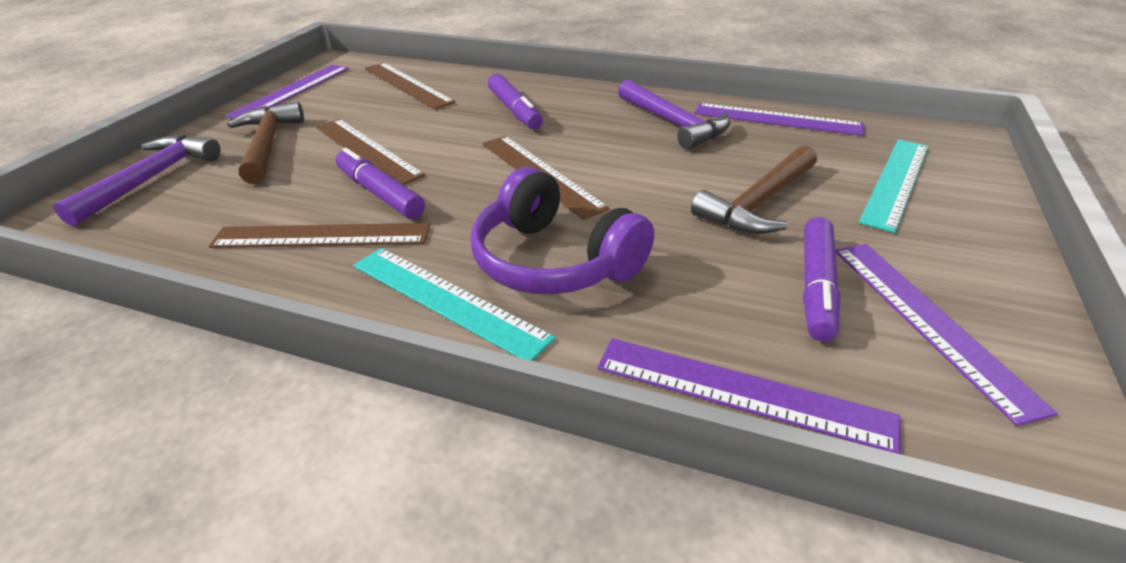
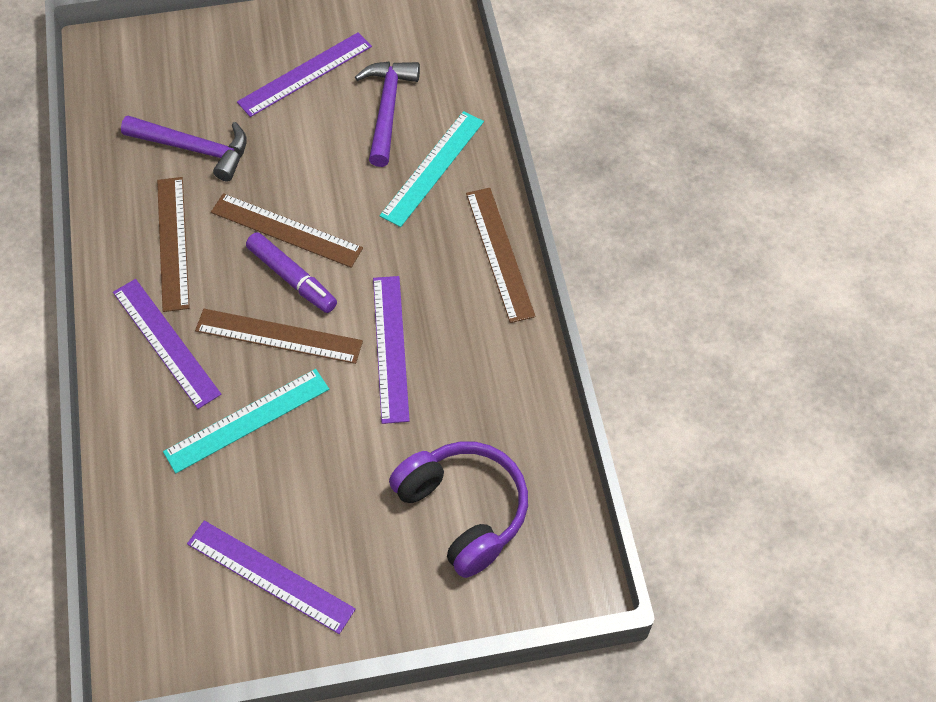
brown hammer: [227,101,304,184] [691,145,817,234] = 2 -> none = 0
purple marker: [336,148,425,219] [488,74,543,129] [803,217,841,341] = 3 -> [246,232,337,313] = 1

